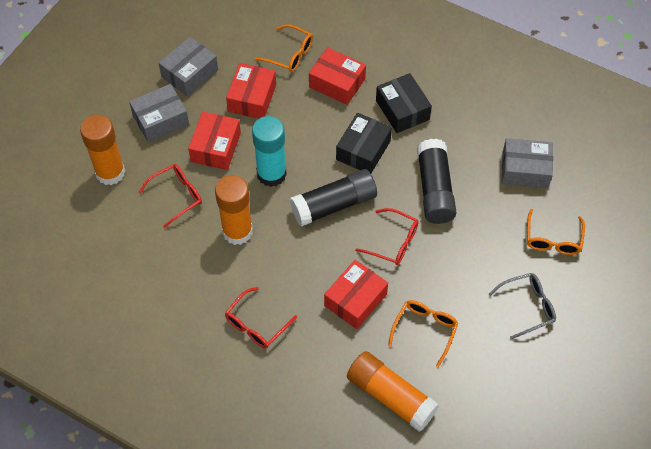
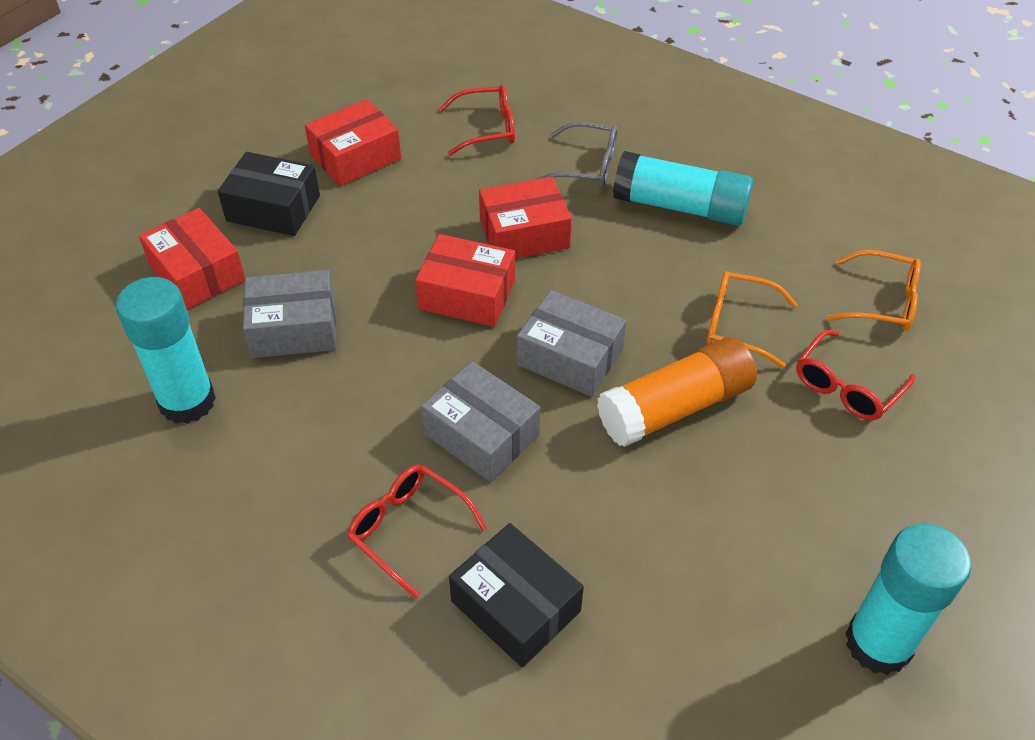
black glue stick: [290,169,377,227] [417,139,457,224] = 2 -> none = 0
orange glasses: [255,24,313,72] [388,300,458,367] [527,209,585,255] = 3 -> [707,271,798,368] [827,250,921,331] = 2
orange glue stick: [80,114,125,185] [215,175,253,245] [347,351,439,432] = 3 -> [597,337,757,447] = 1
turquoise glue stick: [252,116,287,187] = 1 -> [116,277,216,424] [613,151,753,226] [845,523,971,675] = 3

